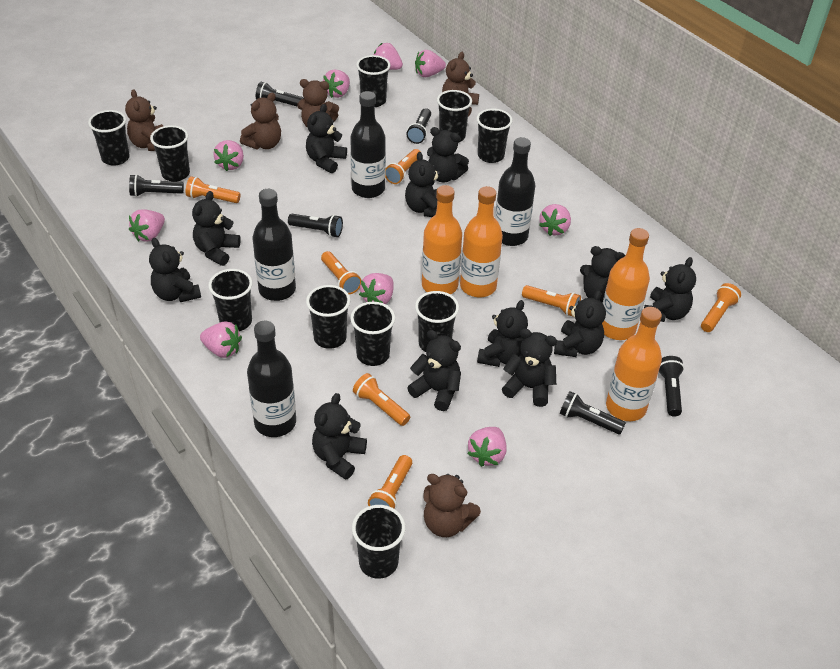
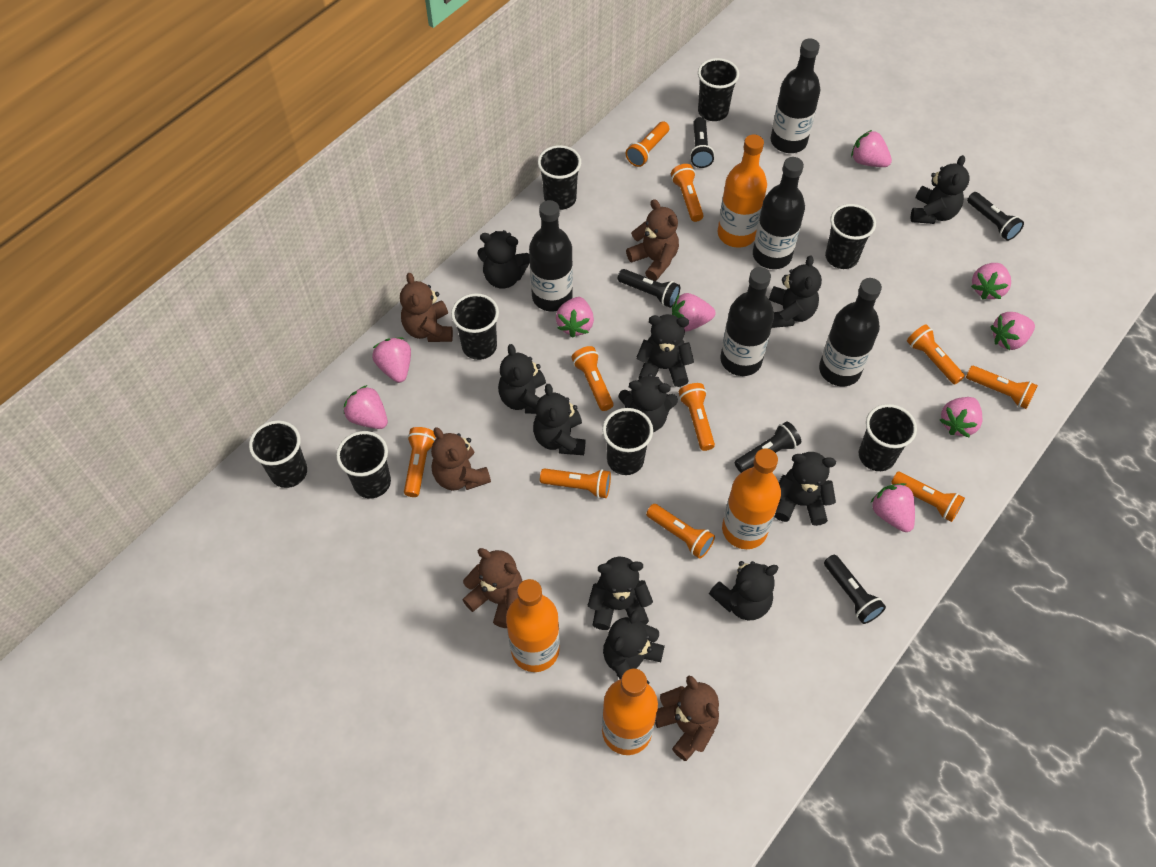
black bottle: [247,321,296,437] [253,189,296,301] [350,91,386,198] [495,137,536,246] = 4 -> [529,200,573,312] [720,267,774,376] [753,157,805,269] [770,38,820,153] [819,278,882,386] = 5
black cup: [88,110,130,166] [150,125,190,182] [208,269,253,331] [306,285,350,349] [350,302,395,366] [352,505,406,579] [356,55,390,107] [415,291,459,352] [437,90,472,143] [476,109,513,163] = 10 -> [249,420,307,488] [336,431,391,498] [451,293,499,360] [538,145,581,210] [602,408,653,475] [698,58,739,121] [825,204,876,269] [859,404,917,471] = 8
black flashlight: [129,174,184,197] [256,82,304,106] [288,214,343,237] [406,108,431,144] [560,391,626,434] [659,356,684,416] = 6 -> [618,269,680,308] [690,117,715,168] [735,421,801,473] [824,555,886,624] [967,192,1024,241] = 5
black teddy bear: [149,238,201,302] [192,191,241,266] [306,104,347,173] [312,393,367,480] [405,152,441,217] [407,330,461,411] [427,127,469,182] [477,300,528,367] [502,328,557,407] [554,290,606,357] [580,246,625,303] [644,257,696,322] = 12 -> [478,230,530,288] [498,344,546,414] [533,384,586,455] [588,557,653,630] [603,610,665,684] [619,373,678,432] [636,314,694,387] [709,561,779,621] [769,255,822,328] [774,452,836,526] [910,155,969,224] = 11
orange flashlight: [186,176,241,203] [321,251,361,294] [353,373,410,426] [368,455,412,509] [385,149,421,184] [522,285,581,316] [701,283,741,332] = 7 -> [404,427,436,497] [540,468,611,498] [571,346,613,411] [626,122,669,167] [646,504,715,559] [671,164,704,222] [679,383,715,451] [891,472,965,522] [907,324,965,385] [966,366,1038,409] = 10

